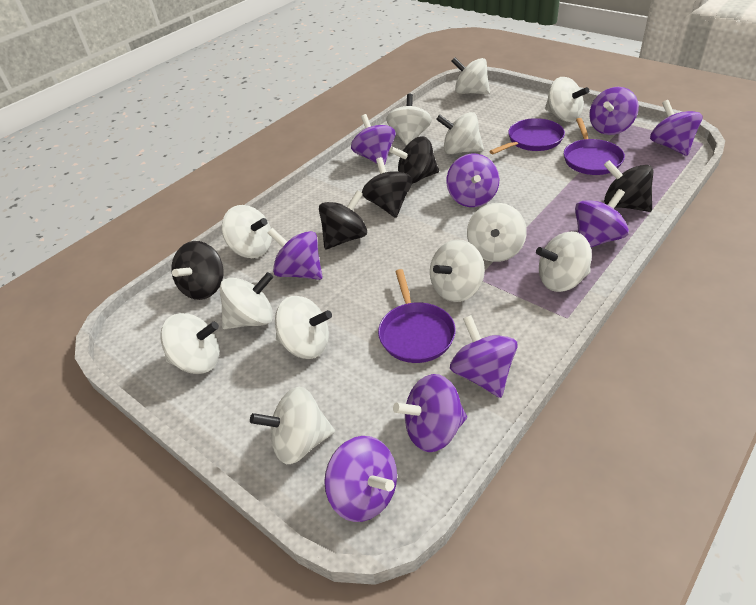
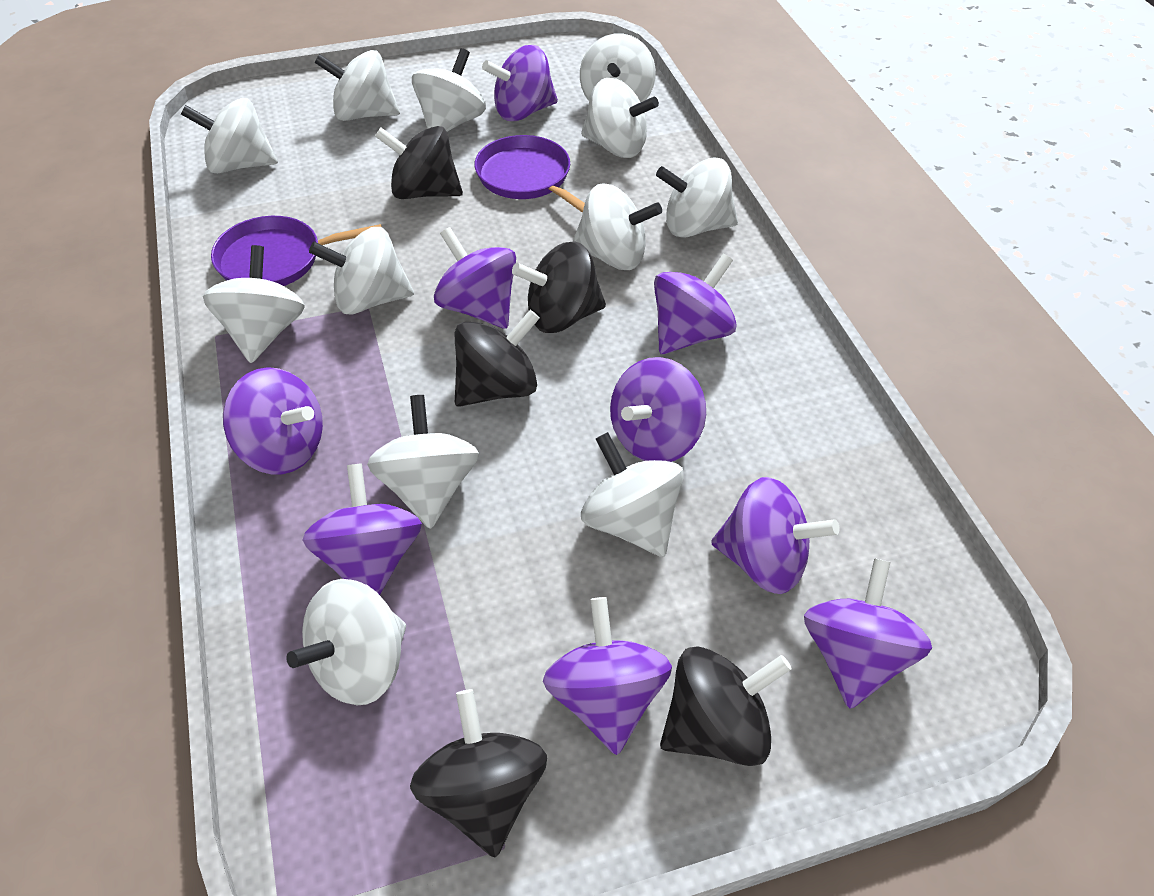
purple pan: [378,269,456,363] [489,118,565,154] [564,118,625,175] = 3 -> [211,216,382,286] [475,135,585,213] = 2

